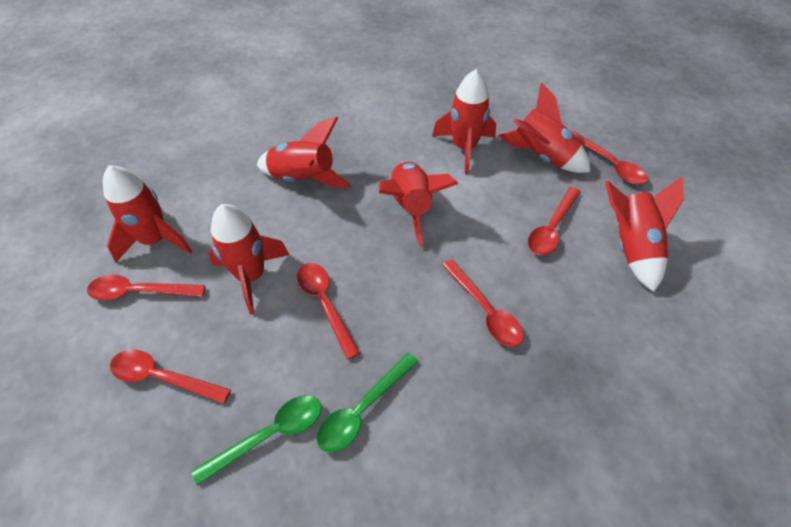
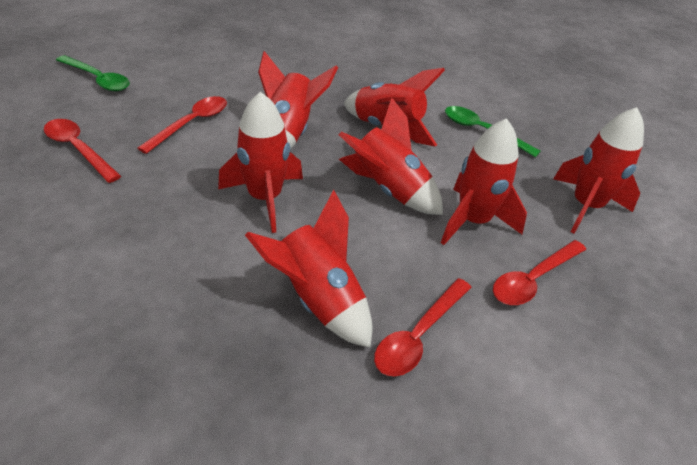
red spoon: [87,275,206,301] [110,350,231,404] [297,263,360,360] [442,259,524,347] [528,187,580,255] [571,131,648,185] = 6 -> [44,119,121,183] [138,96,227,154] [374,278,472,376] [493,240,586,305] = 4

